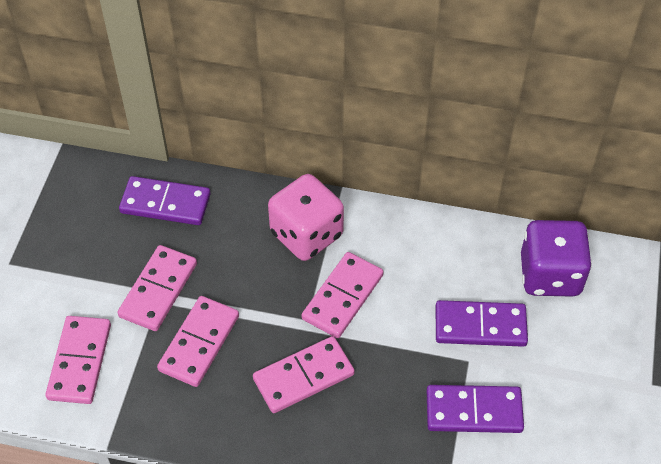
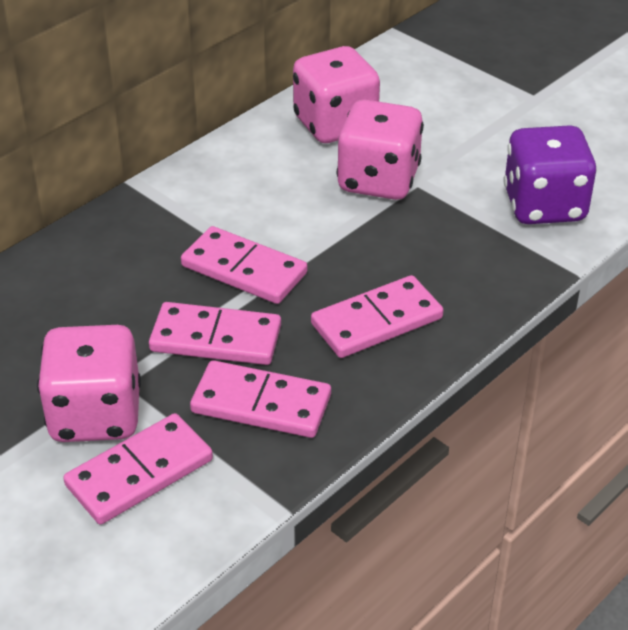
pink dice: [268,174,344,261] = 1 -> [37,325,141,442] [293,46,380,143] [336,100,424,200] = 3
purple domino: [119,176,211,225] [427,385,524,433] [436,300,528,347] = 3 -> none = 0

